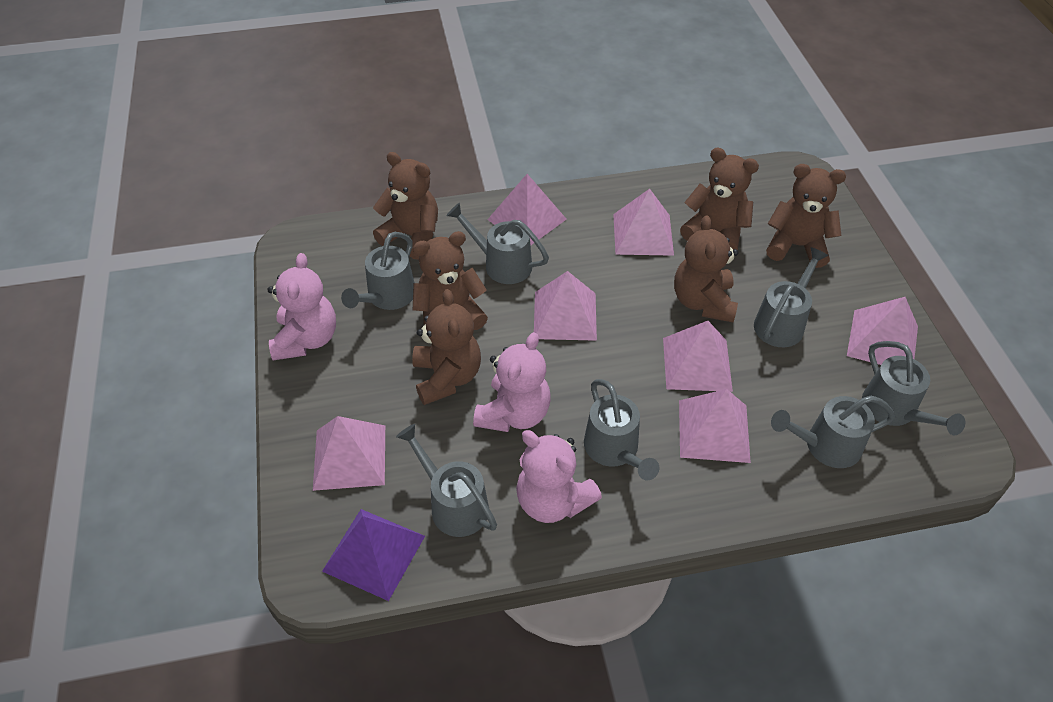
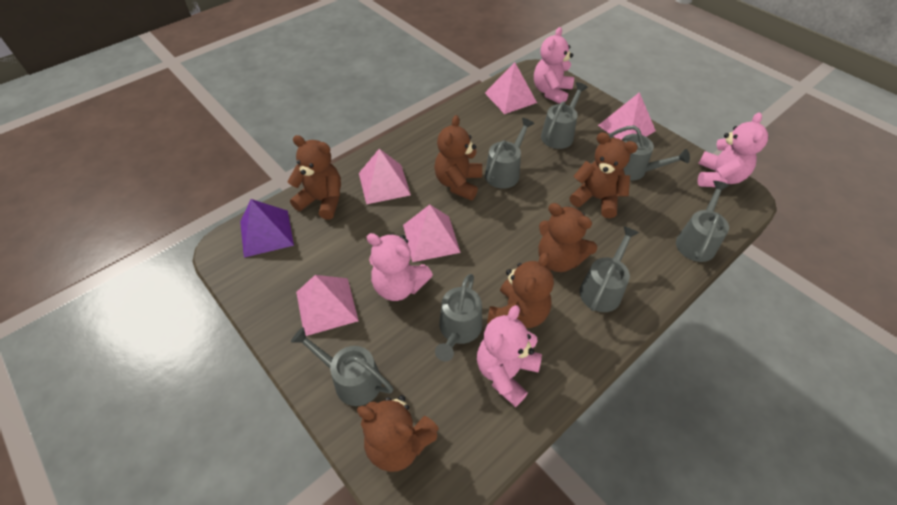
pink pyramid: [313,416,385,491] [487,174,567,245] [534,271,597,341] [613,189,674,256] [663,321,733,392] [679,389,751,463] [847,297,918,365] = 7 -> [296,275,359,336] [359,149,411,204] [403,205,461,262] [485,62,537,114] [598,92,656,140] = 5
pink teddy bear: [267,253,336,360] [473,332,550,432] [516,430,602,523] = 3 -> [367,233,433,301] [477,305,542,407] [534,27,574,104] [698,112,768,187] = 4

